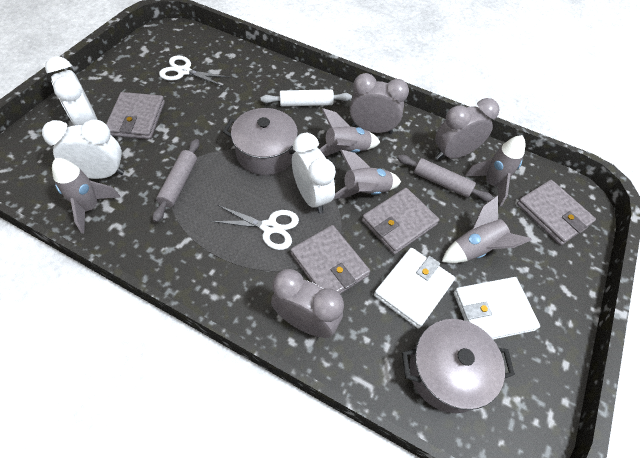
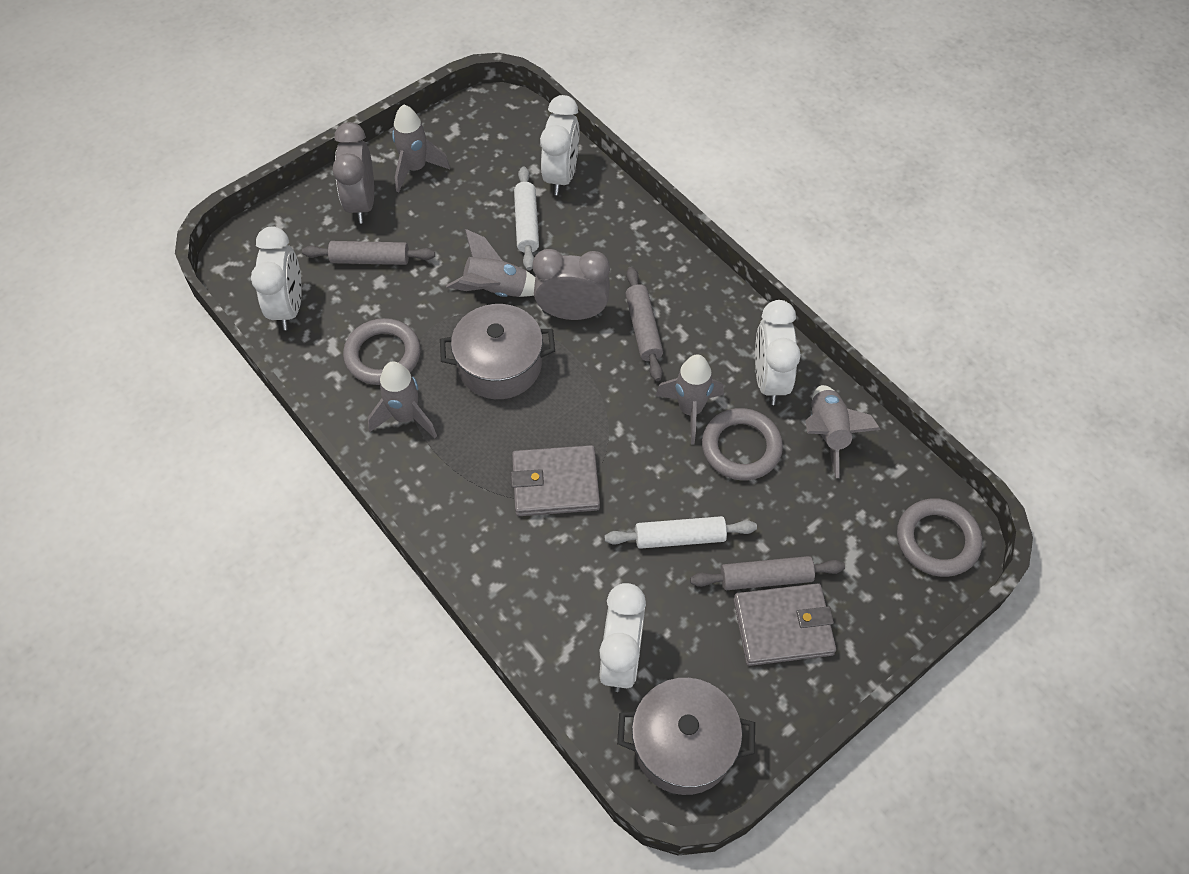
grey clock: [271,269,344,338] [350,73,409,134] [436,98,500,160] = 3 -> [333,122,374,224] [533,249,610,320] = 2
grey ring: none = 0 -> [343,318,421,385] [702,408,783,480] [897,498,982,577] = 3
grey rolling pin: [152,139,200,223] [397,155,494,202] = 2 -> [302,241,435,265] [625,267,663,381] [690,556,845,590] = 3
grey wallet: [106,92,165,139] [291,225,370,294] [362,188,440,254] [517,180,596,245] = 4 -> [511,445,600,516] [734,583,836,666] = 2
white clock: [42,119,124,179] [45,56,97,125] [292,133,336,214] = 3 -> [251,227,302,330] [540,95,579,195] [599,583,646,692] [755,300,801,405] = 4
white rolling pin: [261,89,352,107] = 1 -> [514,166,539,270] [604,516,757,549] = 2
white scissors: [159,56,228,87] [211,205,299,250] = 2 -> none = 0
white wallet: [374,248,455,329] [454,277,540,340] = 2 -> none = 0

